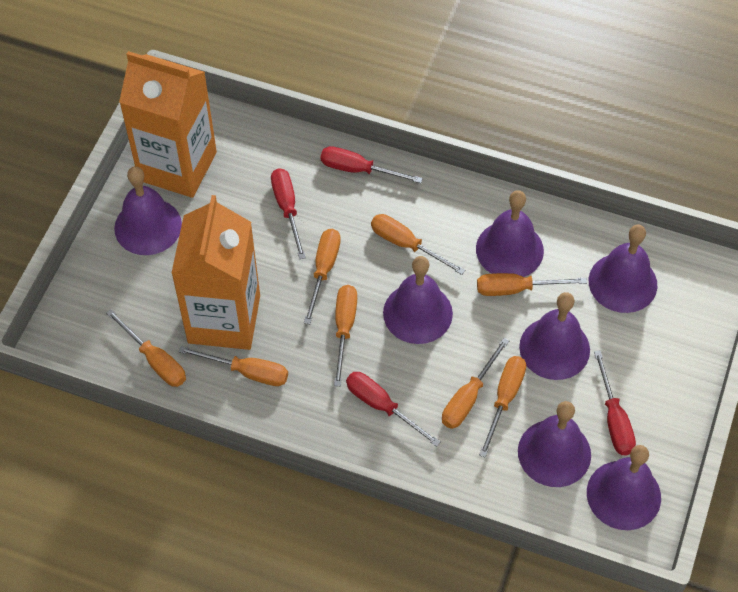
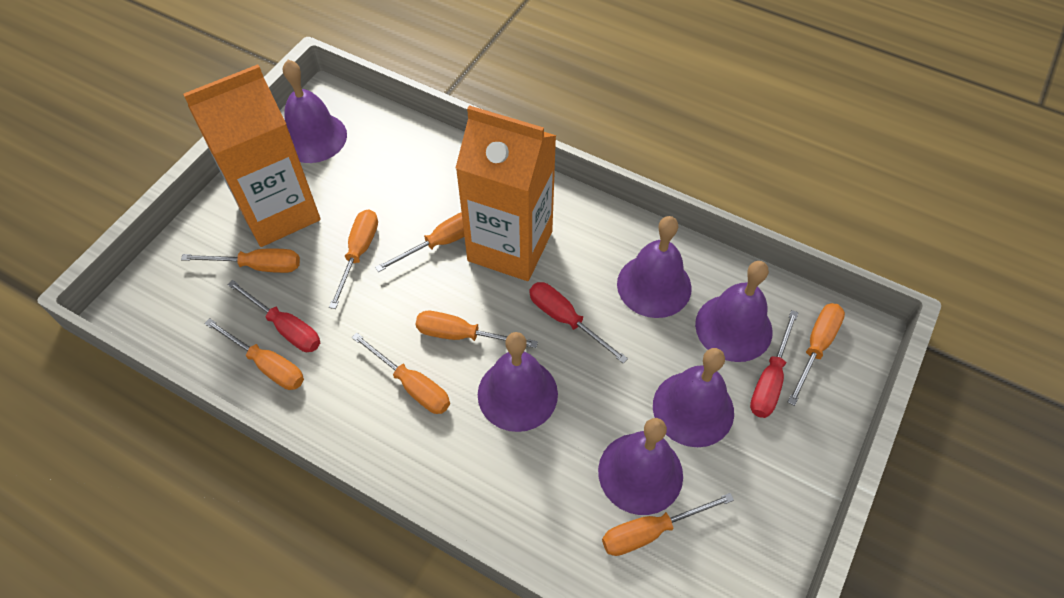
purple bell: [114,166,182,255] [383,256,453,344] [476,190,544,277] [518,401,591,487] [519,292,590,380] [587,445,661,530] [589,225,657,313] = 7 -> [283,60,347,163] [478,332,558,432] [598,418,683,515] [617,216,692,318] [653,348,734,447] [695,261,773,362] = 6
red screwdriver: [271,168,306,259] [321,146,423,183] [346,372,441,447] [594,351,636,456] = 4 -> [227,280,320,352] [529,282,628,363] [750,310,798,418] = 3

